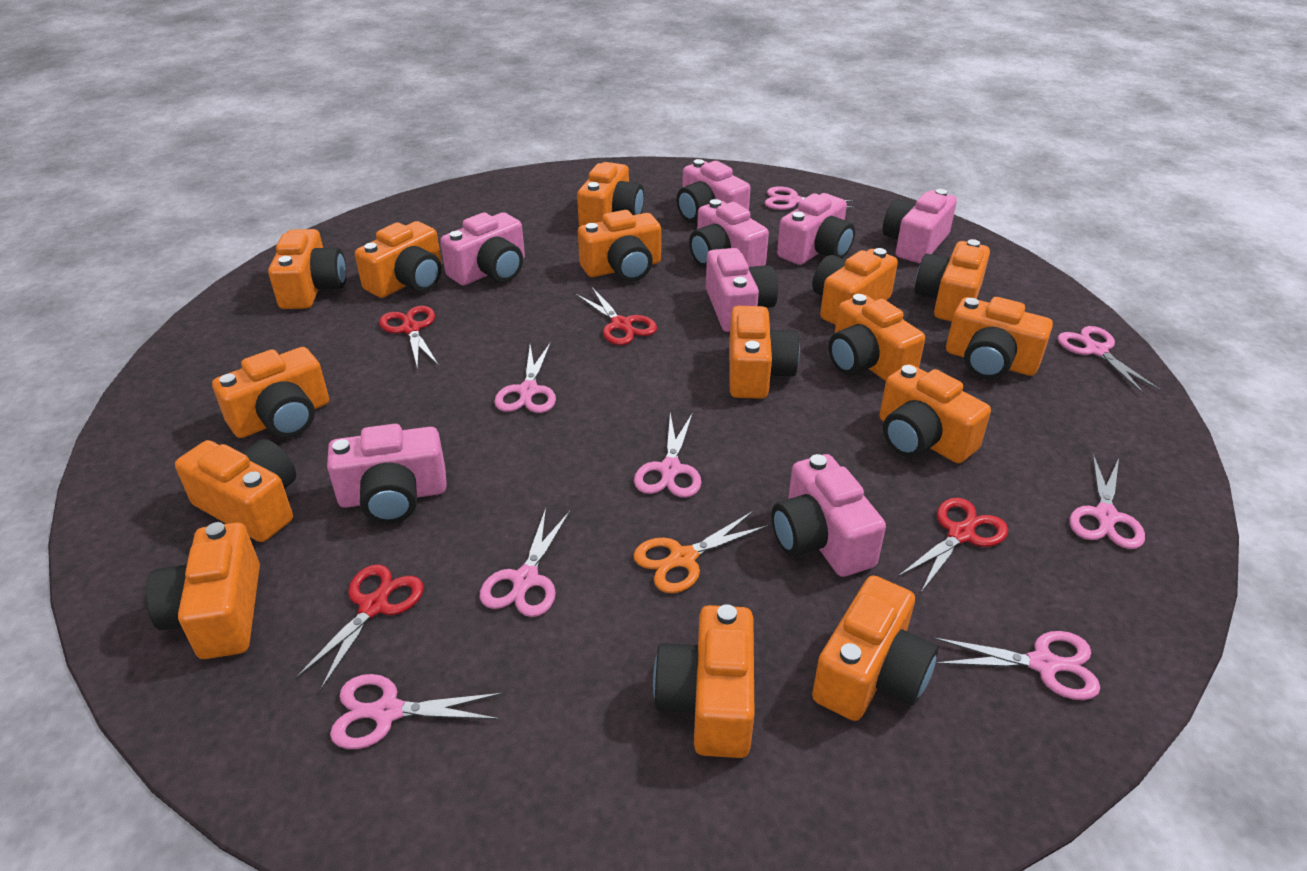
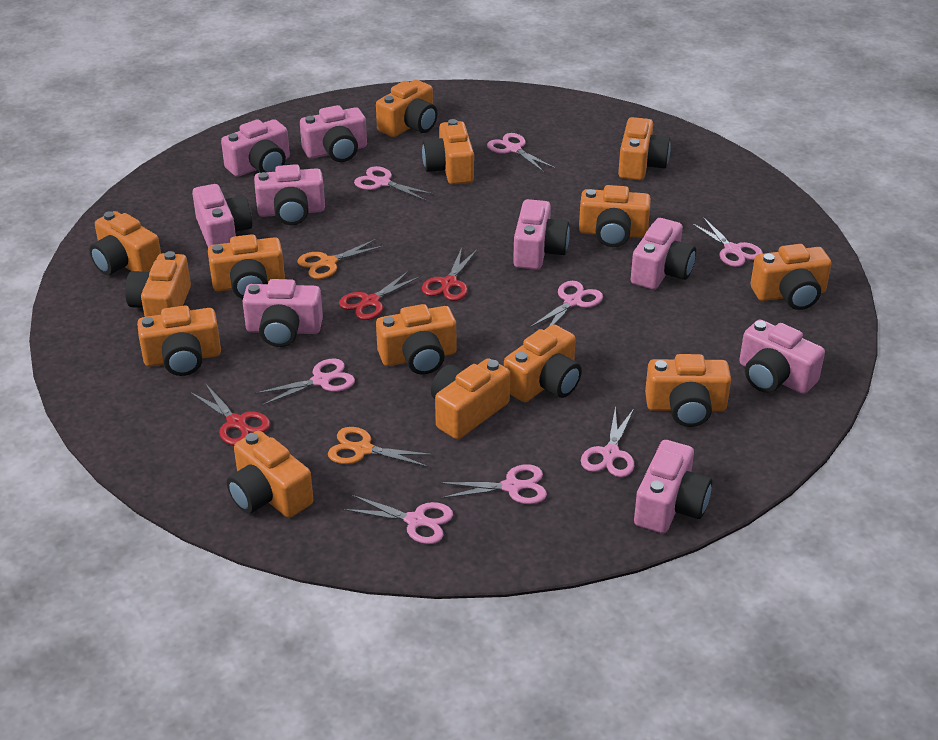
orange camera: [146,522,260,659] [175,439,296,542] [212,347,329,438] [268,229,346,309] [355,221,442,298] [577,162,644,226] [578,210,661,282] [653,604,755,758] [729,306,800,399] [812,248,898,325] [812,575,938,721] [829,294,925,381] [880,364,991,463] [915,239,990,322] [946,297,1053,379] = 15 -> [89,211,161,275] [125,251,191,317] [137,305,221,376] [208,234,285,299] [227,431,313,518] [376,80,438,137] [376,304,456,375] [422,119,474,184] [431,358,510,439] [504,324,582,402] [579,185,651,247] [618,117,671,180] [645,354,731,427] [751,244,832,310] = 14
orange scissors: [633,511,769,593] = 1 -> [297,239,384,279] [328,427,434,467] = 2
pink camera: [327,424,447,524] [440,212,525,285] [676,159,751,223] [689,199,769,268] [706,248,778,332] [772,454,886,577] [777,193,855,265] [883,189,957,263] = 8 -> [192,184,252,247] [221,119,290,177] [242,279,323,347] [254,164,325,225] [300,105,367,162] [513,199,570,270] [631,218,696,289] [634,440,712,533] [739,319,825,394] = 9
red scissors: [295,564,424,690] [379,306,439,370] [575,287,657,345] [898,498,1008,592] = 4 -> [190,383,270,445] [339,271,421,320] [422,248,477,301] = 3

